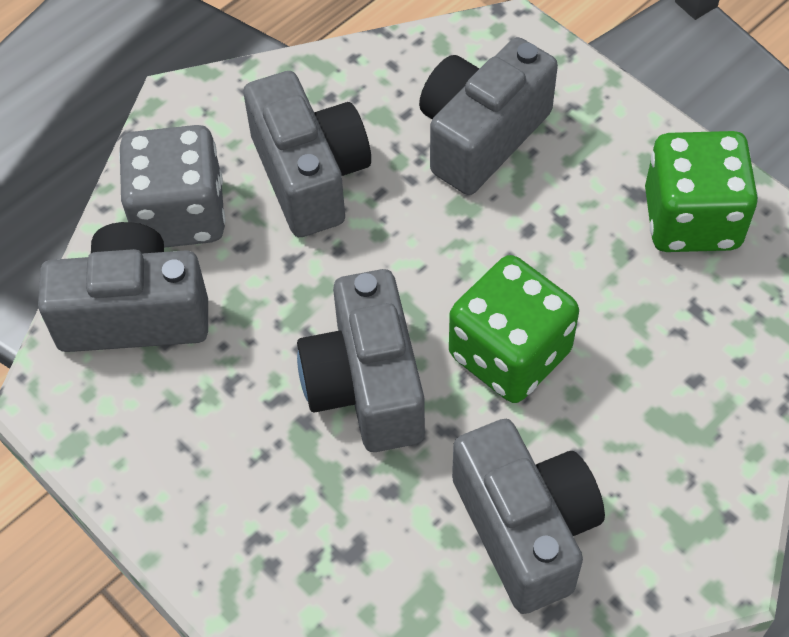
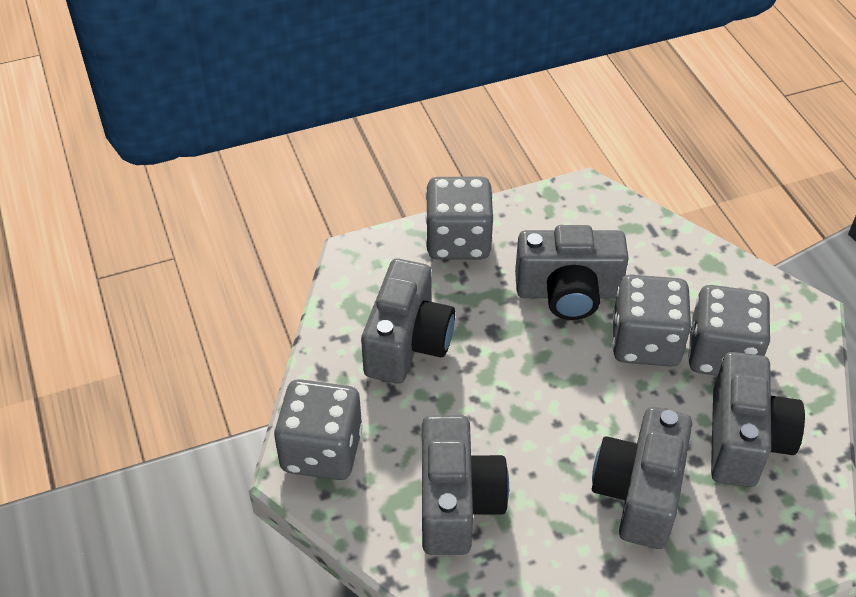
green dice: [449,255,579,403] [645,131,758,252] = 2 -> none = 0
grey dice: [119,125,225,248] = 1 -> [274,379,363,480] [426,177,493,260] [612,274,692,367] [688,285,771,376] = 4

